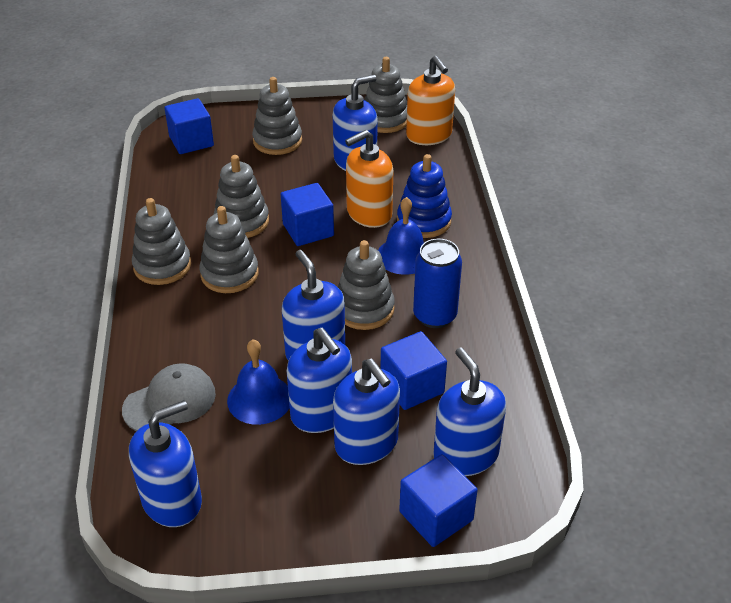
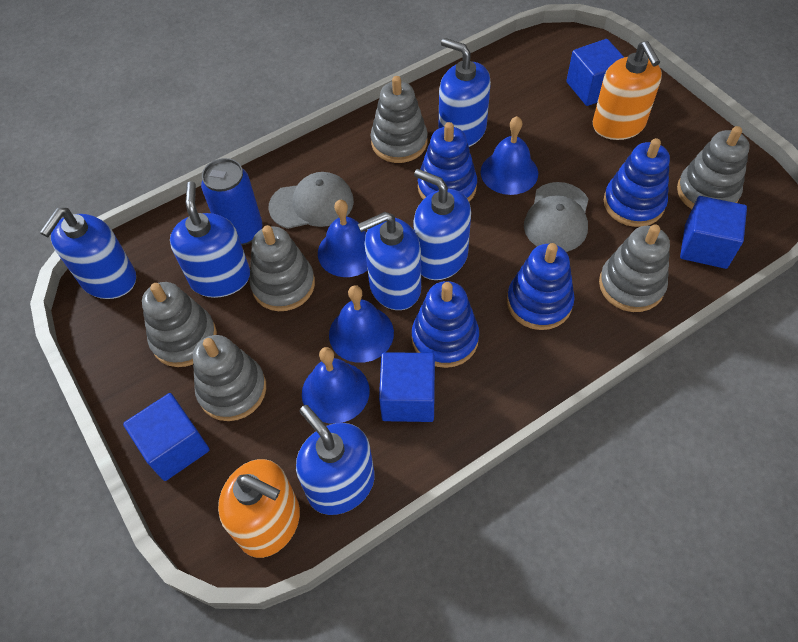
blue bell: [227,339,290,425] [378,197,424,275] = 2 -> [302,347,370,424] [318,200,368,277] [329,285,394,363] [481,116,538,195] = 4
blue stacking toy: [397,154,452,238] = 1 -> [412,281,479,368] [418,122,477,202] [507,243,575,330] [604,138,670,227] = 4
grey cap: [122,363,216,431] = 1 -> [269,172,354,229] [524,182,588,252] = 2

